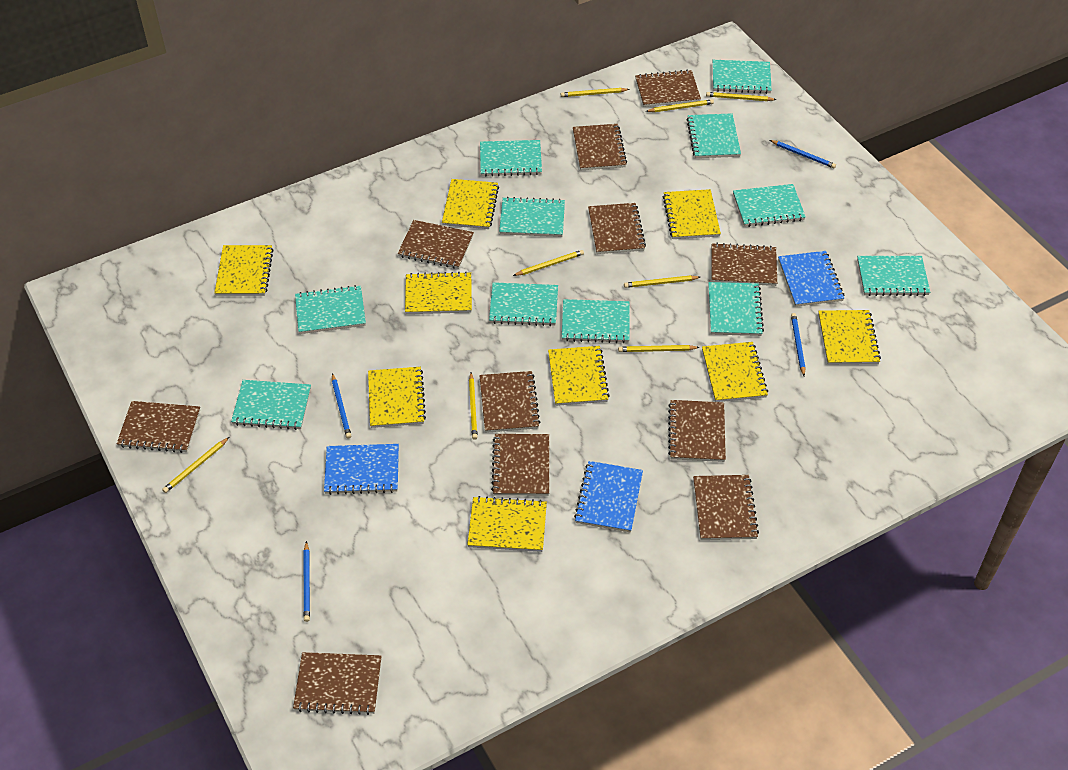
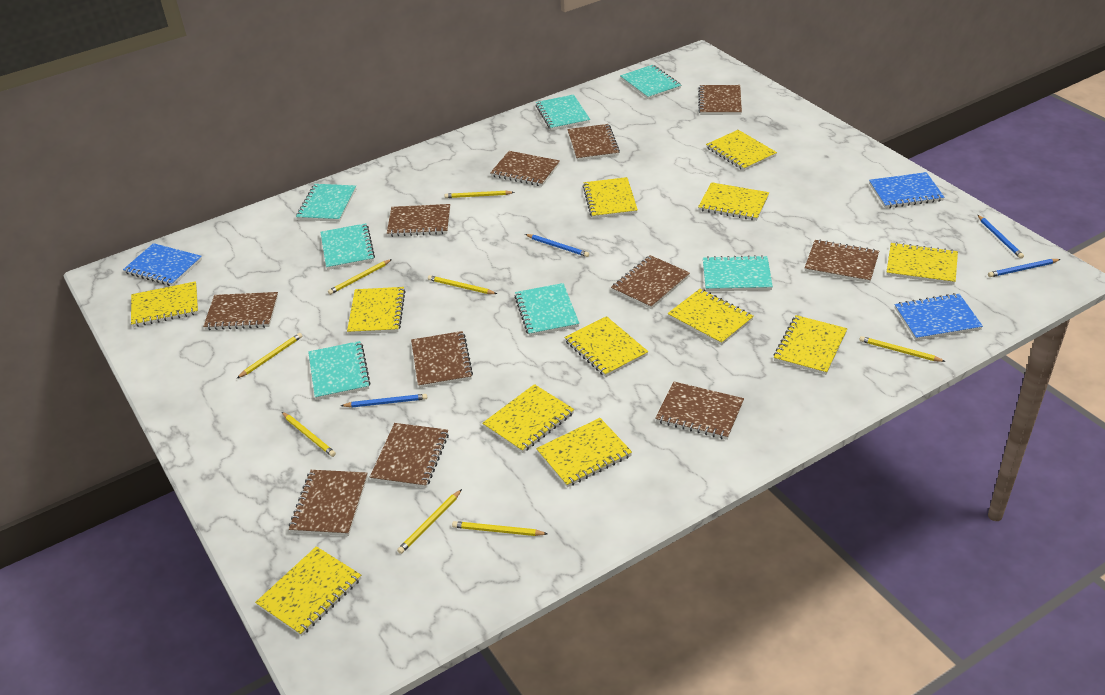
turquoise notebook: [231,380,311,430] [295,285,366,334] [480,140,542,176] [489,282,558,326] [499,197,565,237] [562,299,630,343] [687,113,741,158] [708,282,764,336] [713,60,772,94] [733,184,806,227] [857,256,930,296] = 11 -> [296,184,356,222] [308,341,371,400] [320,223,375,270] [514,283,579,336] [535,94,590,131] [620,65,681,99] [703,255,773,291] = 7
yellow notebook: [214,245,274,296] [368,367,426,428] [405,271,472,314] [442,179,499,229] [467,496,547,552] [548,346,610,406] [663,189,721,239] [702,342,768,402] [818,310,881,365] = 9 -> [131,281,198,327] [255,546,361,636] [347,287,406,334] [483,384,574,453] [536,418,632,487] [564,316,648,377] [582,177,638,218] [668,289,754,345] [698,182,769,221] [706,130,777,171] [773,315,847,375] [886,242,958,285] = 12

